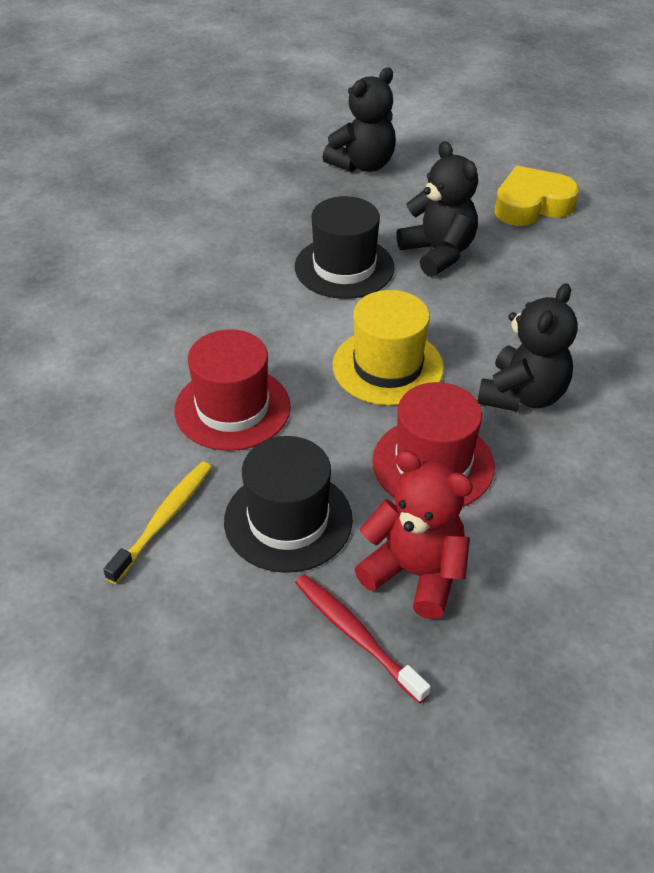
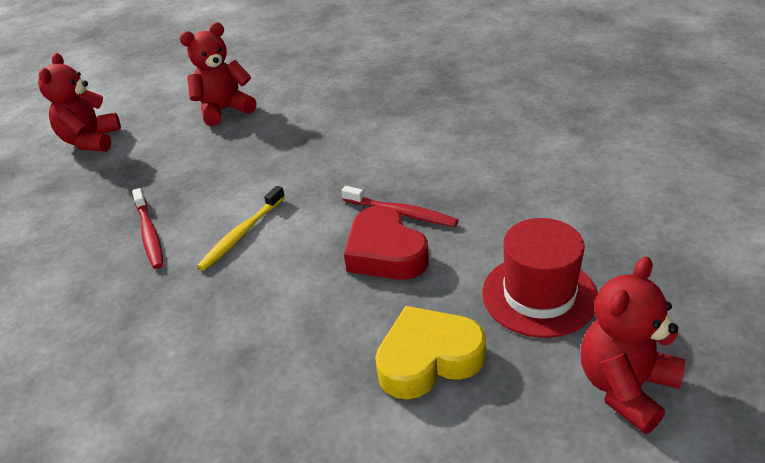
black hat: [224,436,353,573] [295,196,395,299] = 2 -> none = 0
black teddy bear: [322,68,396,172] [396,141,478,277] [478,283,578,412] = 3 -> none = 0
red hat: [174,329,291,451] [372,382,495,507] = 2 -> [482,218,598,338] = 1
red heart: none = 0 -> [344,206,429,280] = 1
red teddy bear: [354,450,473,620] = 1 -> [38,53,121,152] [180,22,257,127] [581,256,685,434] = 3
red toothbrush: [295,574,431,703] = 1 -> [132,188,164,269] [342,186,459,227] = 2
yellow hat: [333,290,444,406] = 1 -> none = 0

